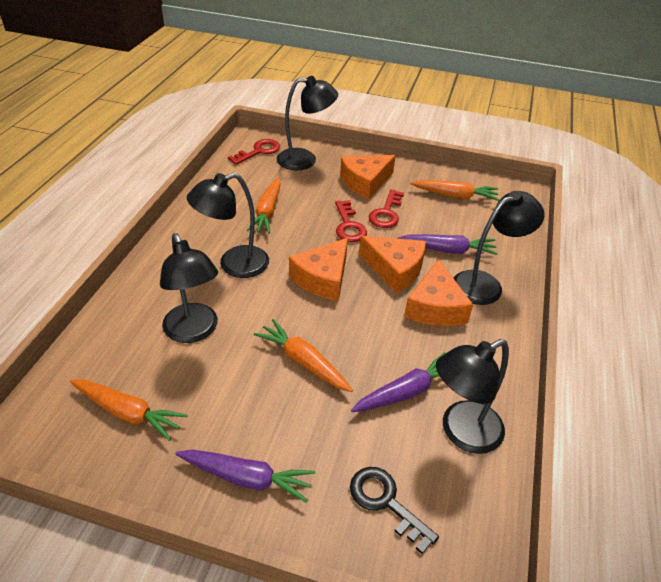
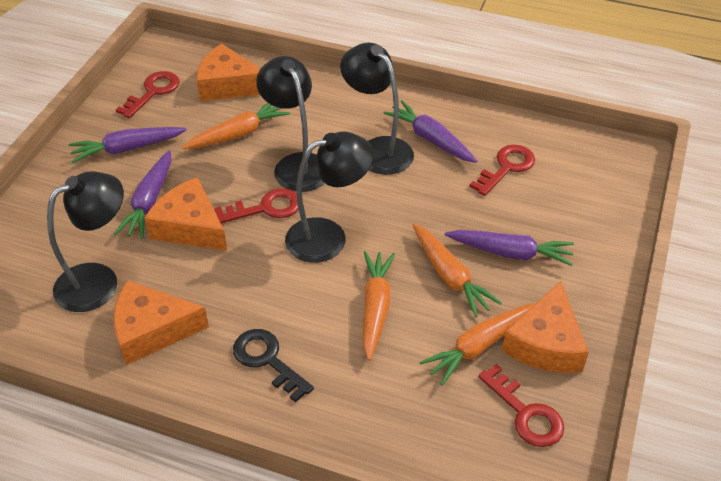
black lamp: [160,233,218,343] [187,173,269,278] [276,76,338,170] [436,339,509,454] [453,191,545,305] = 5 -> [47,171,124,312] [256,56,325,192] [285,131,374,263] [340,43,414,175] = 4
purple carrot: [175,450,316,503] [351,352,446,412] [398,234,498,255] = 3 -> [69,127,187,163] [114,150,171,239] [384,100,478,163] [444,230,574,266] = 4
red key: [228,139,280,165] [335,200,367,242] [368,189,404,228] = 3 -> [116,71,179,118] [215,188,298,223] [469,145,535,196] [478,364,564,447] = 4

